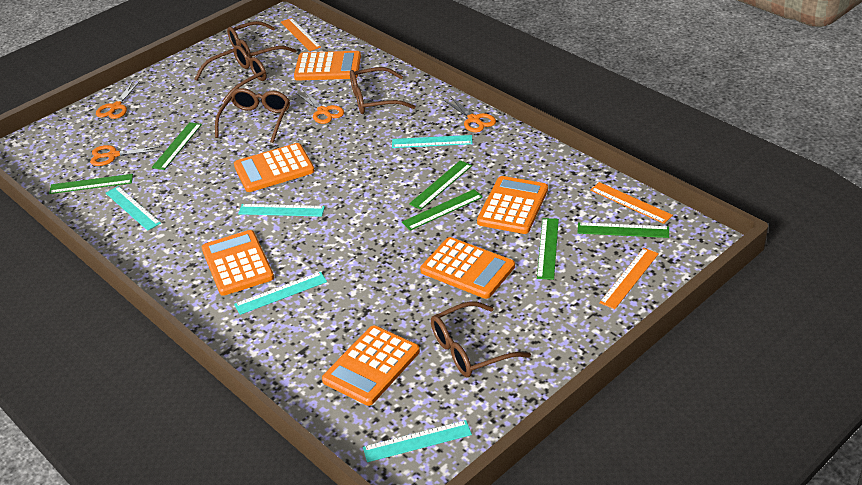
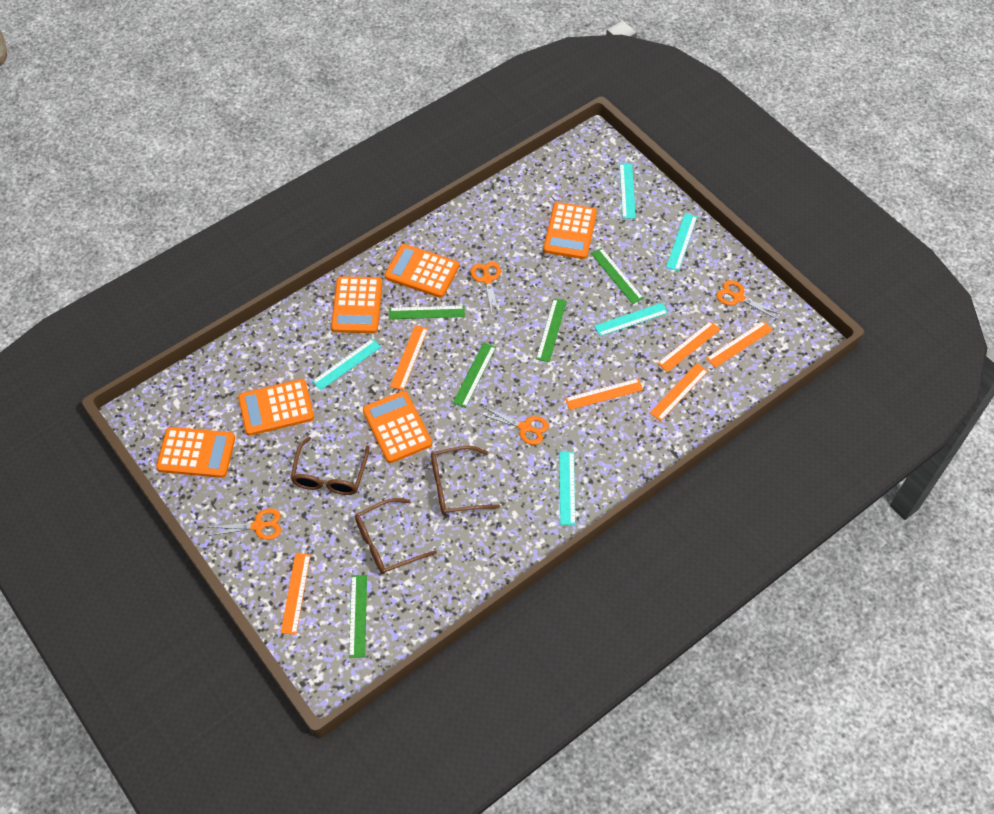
brown glasses: [195,45,267,103] [215,88,290,143] [227,21,297,57] [350,67,415,114] [431,301,531,377] = 5 -> [290,437,370,495] [355,498,437,574] [431,446,500,515] = 3
green ruler: [49,174,133,194] [152,122,202,170] [402,189,483,231] [409,160,472,210] [537,218,559,280] [577,222,669,238] = 6 -> [349,575,367,658] [389,305,465,319] [453,343,496,408] [536,298,567,362] [591,248,644,304] = 5
orange ruler: [281,18,321,51] [590,182,673,224] [599,248,659,309] = 3 -> [281,553,311,635] [390,325,428,390] [565,379,643,410] [650,363,708,421] [657,321,720,372] [706,321,772,368] = 6

